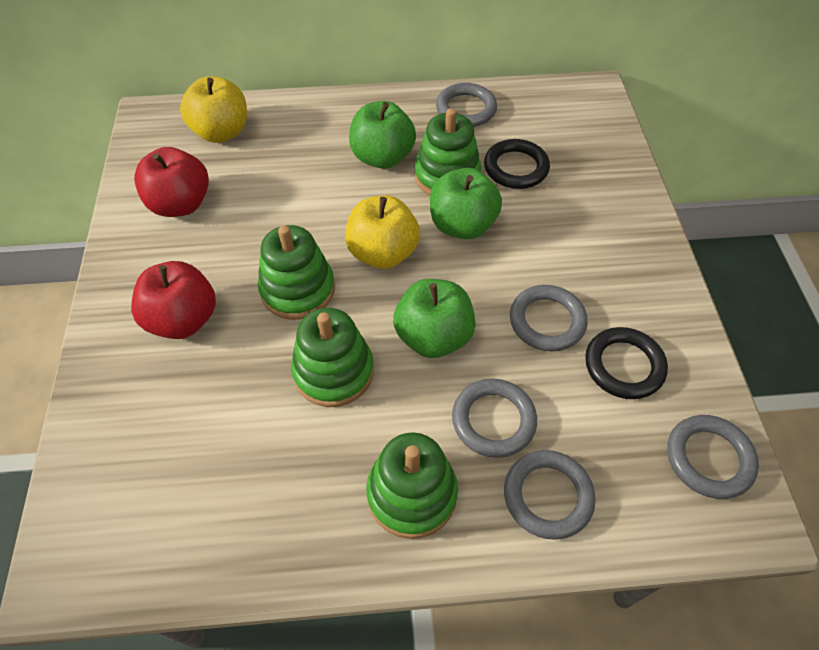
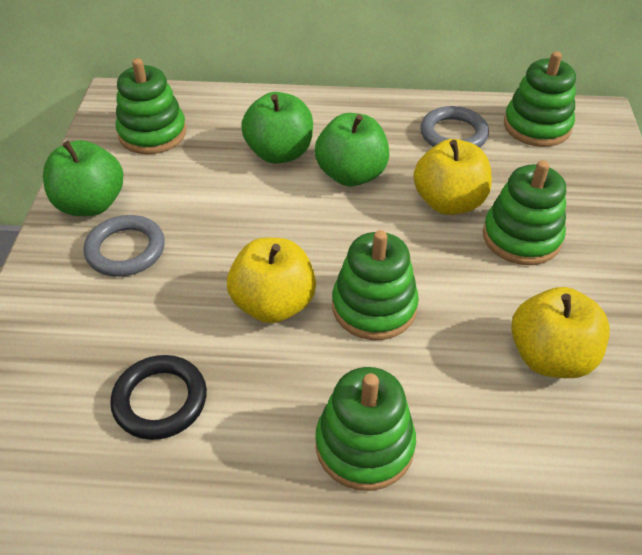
black ring: [484,139,550,189] [585,327,668,399] = 2 -> [110,355,207,440] = 1
green stacking toy: [258,225,335,320] [291,308,374,407] [366,432,458,539] [414,108,481,195] = 4 -> [115,58,186,154] [315,367,416,491] [332,230,419,340] [483,160,566,265] [504,51,576,147] = 5
grey ring: [436,83,497,127] [452,379,537,458] [504,450,596,540] [510,285,588,352] [667,415,759,499] = 5 -> [83,215,165,277] [420,106,489,148] = 2
red apple: [131,261,216,339] [134,147,209,217] = 2 -> none = 0
yellow apple: [180,76,247,143] [345,196,420,269] = 2 -> [227,238,316,323] [413,139,492,215] [511,287,610,378] = 3

